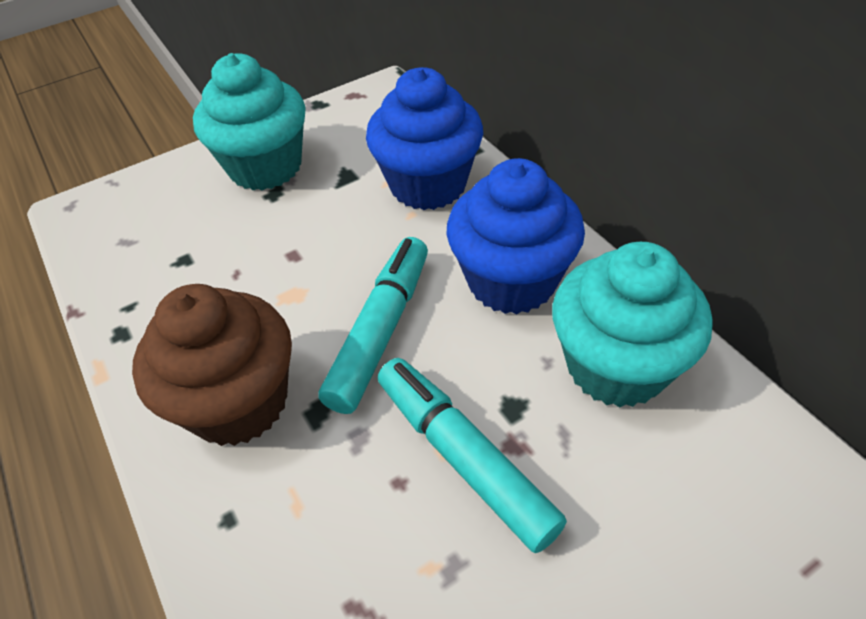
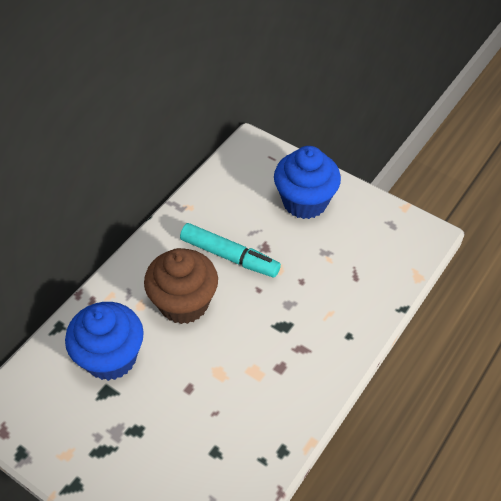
turquoise cupcake: [193,53,306,190] [552,242,712,407] = 2 -> none = 0
turquoise marker: [318,237,428,414] [378,358,567,553] = 2 -> [180,223,281,278] = 1

